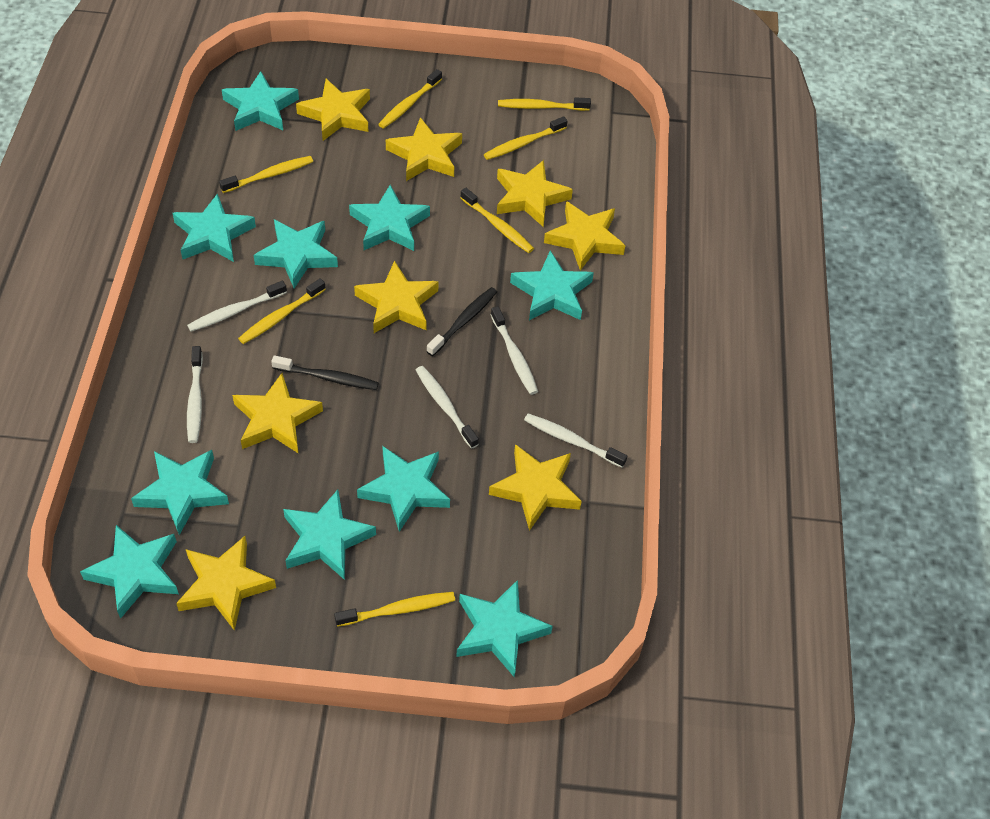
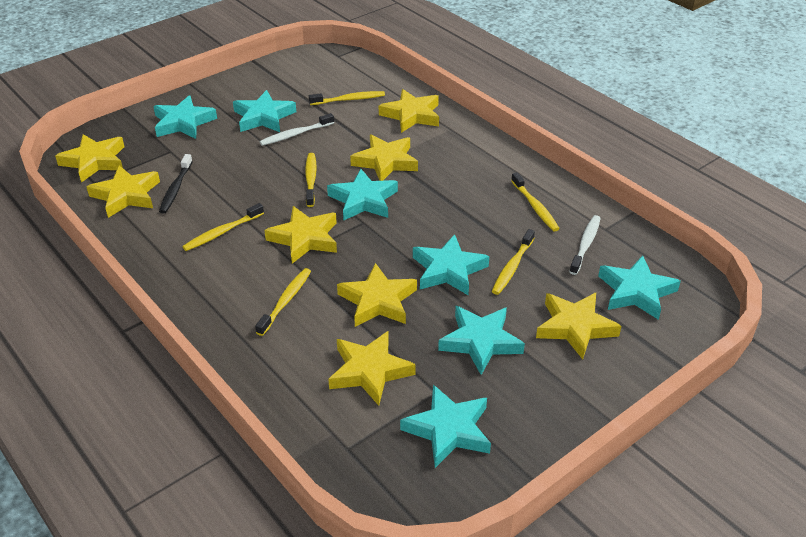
black toothbrush: [271,355,379,390] [426,287,497,356] = 2 -> [159,154,193,213] = 1
turquoise star: [80,525,179,619] [131,450,229,535] [172,193,256,262] [222,71,299,131] [254,219,338,289] [283,490,376,580] [349,185,430,251] [357,446,450,532] [456,580,553,677] [510,250,594,320] = 10 -> [153,95,217,139] [233,90,296,132] [327,169,398,221] [400,384,491,468] [413,234,489,295] [438,306,525,375] [598,256,681,320] = 7
white toothbrush: [187,281,287,332] [187,346,203,443] [416,366,479,449] [491,306,538,395] [524,413,627,468] = 5 -> [259,113,334,146] [569,215,601,275] = 2
yellow toothbrush: [219,156,313,193] [238,278,326,344] [334,592,455,627] [378,69,442,128] [460,188,534,253] [484,117,568,160] [498,98,591,111] = 7 -> [182,203,264,251] [255,268,311,336] [305,153,317,207] [309,91,385,105] [492,229,535,295] [511,172,560,231] = 6

